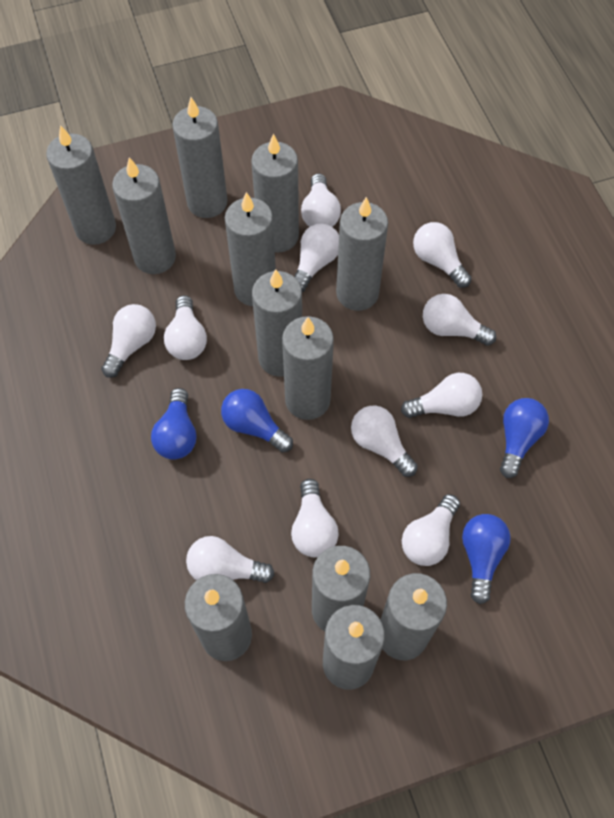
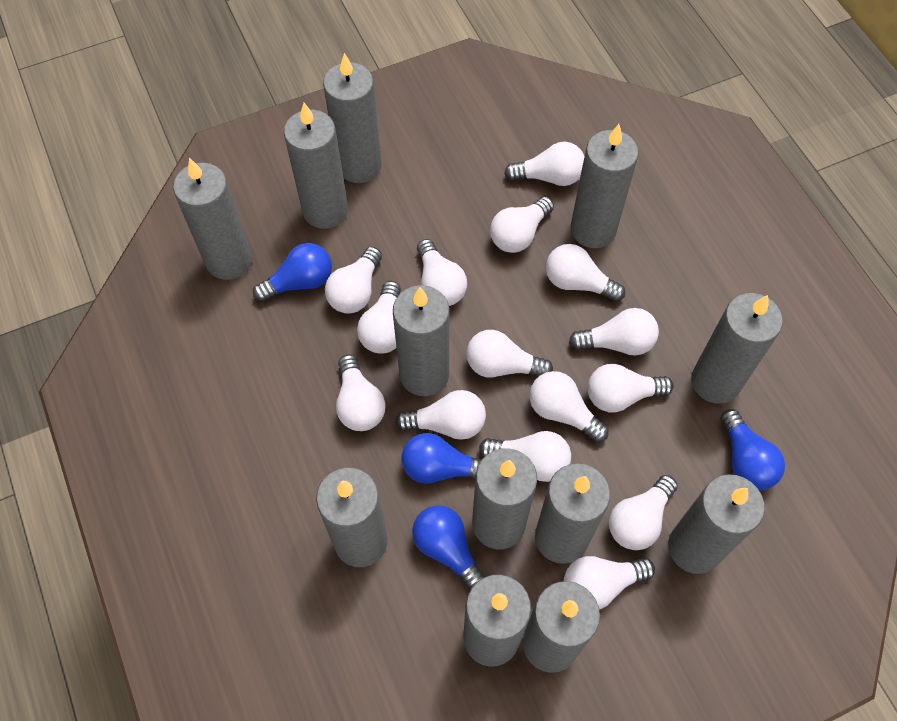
white light bulb: [101,304,156,378] [164,295,207,360] [186,536,274,583] [291,479,339,557] [295,223,339,292] [301,173,341,227] [351,406,418,477] [401,373,483,418] [402,494,460,566] [413,222,472,288] [423,294,496,346] = 11 -> [325,246,382,314] [336,354,385,431] [357,281,401,354] [395,390,486,440] [417,239,467,306] [466,330,553,378] [479,431,571,482] [490,197,554,253] [504,142,585,186] [530,371,609,442] [546,244,625,302] [564,556,655,610] [569,308,659,356] [588,364,673,412] [609,475,678,550] = 15

